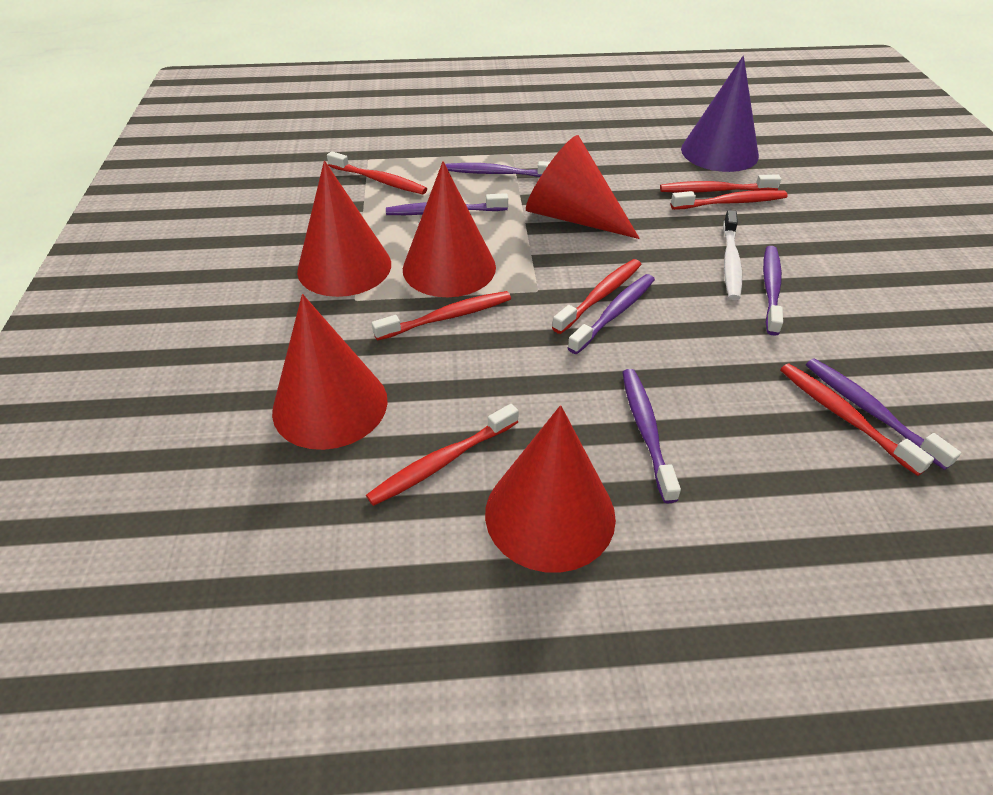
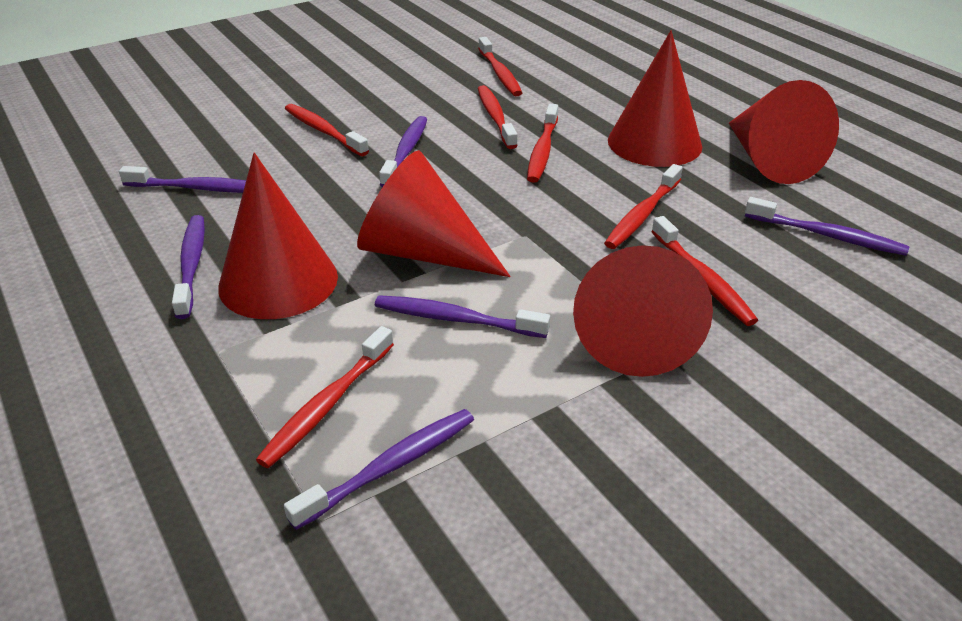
purple cone: [681,55,759,172] = 1 -> none = 0
white toothbrush: [723,210,742,300] = 1 -> none = 0

